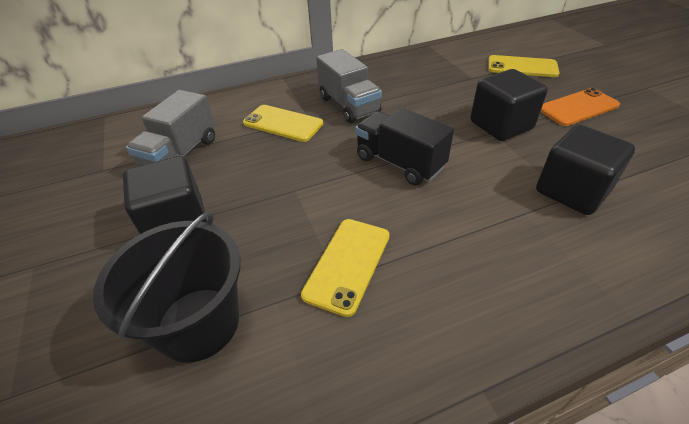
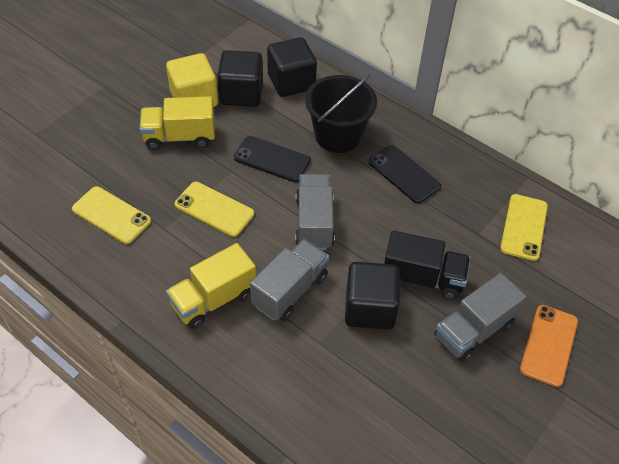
black phone: none = 0 -> [234,136,311,182] [369,145,441,204] = 2
grey truck: [126,90,215,166] [316,49,382,123] = 2 -> [250,239,329,321] [295,174,335,250] [434,273,526,362] = 3
yellow cube: none = 0 -> [166,53,218,107] = 1
yellow truck: none = 0 -> [140,96,215,150] [166,243,256,329] = 2

